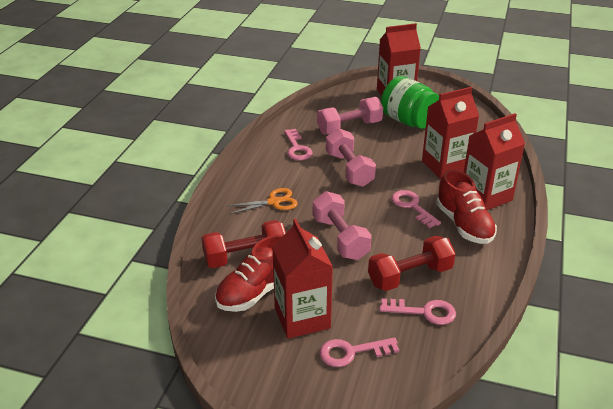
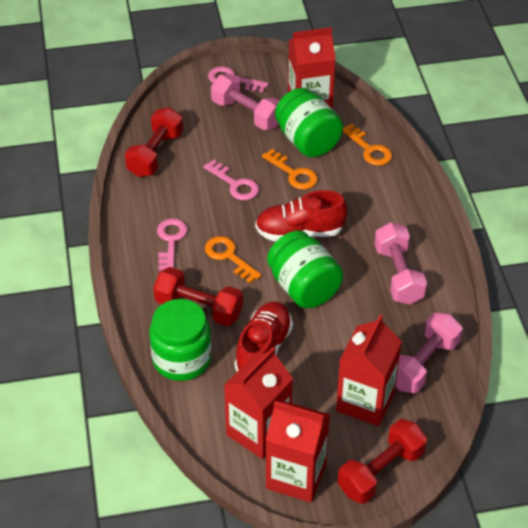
green jar: [381,76,439,129] = 1 -> [149,299,212,381] [267,230,343,308] [275,88,343,157] = 3
orange key: none = 0 -> [205,236,262,283] [262,149,318,189] [343,124,392,166] = 3
orange scissors: [227,188,298,214] = 1 -> none = 0
pink key: [284,129,313,160] [320,337,399,367] [380,299,456,325] [392,190,441,228] = 4 -> [157,218,187,271] [203,160,259,200] [208,66,268,92] = 3
red dumbbell: [202,220,286,268] [368,236,456,291] = 2 -> [125,107,183,177] [153,267,243,326] [338,419,427,503] = 3

